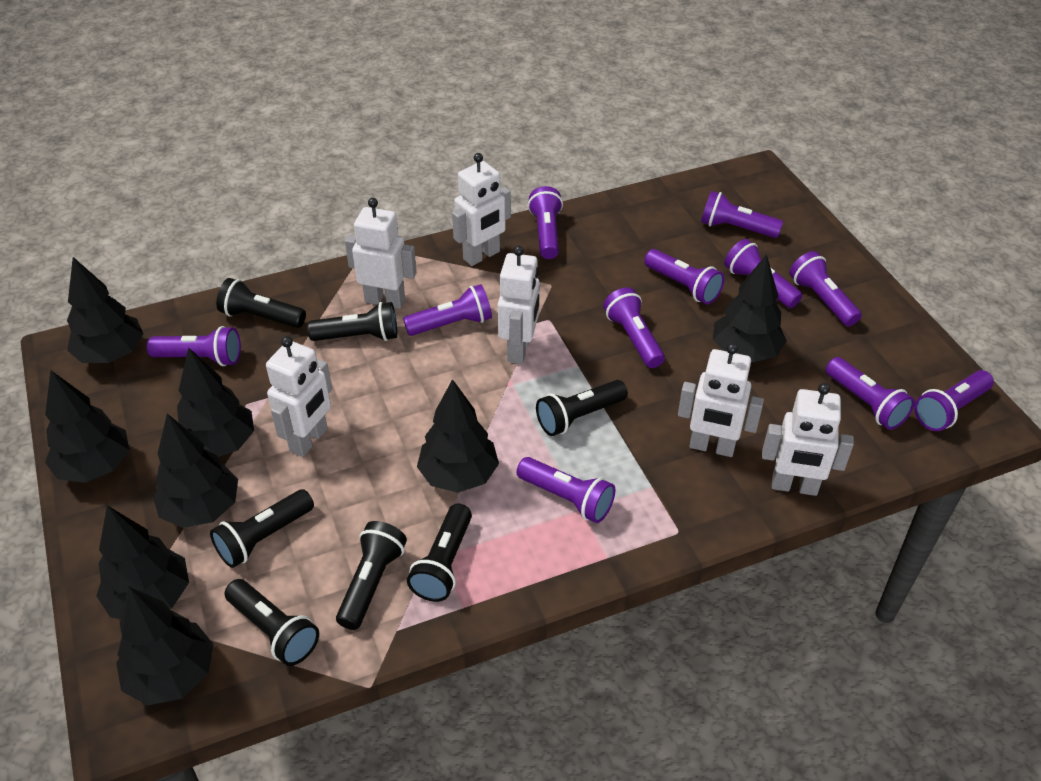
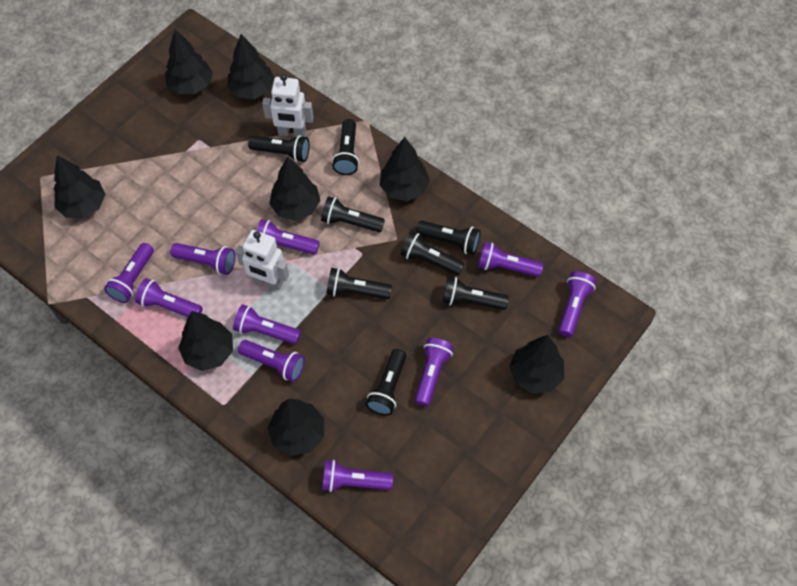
black flashlight: [210,489,314,568] [216,278,306,328] [225,579,319,666] [307,302,397,341] [336,521,407,630] [407,504,472,602] [536,380,628,436] = 7 -> [248,135,310,162] [321,196,385,232] [326,268,392,299] [332,119,359,175] [366,349,407,416] [400,231,465,275] [416,221,481,255] [443,277,509,310] = 8
purple flashlight: [147,326,241,366] [403,284,492,336] [517,457,615,523] [528,186,563,259] [603,287,665,368] [644,249,724,304] [701,191,783,238] [724,239,802,308] [789,251,862,327] [826,357,915,430] [914,370,994,431] = 11 -> [104,243,154,303] [135,278,203,317] [170,243,235,275] [233,304,301,344] [238,340,305,382] [257,219,320,255] [322,460,393,492] [415,338,454,406] [478,242,543,277] [558,271,596,337] = 10
white robot: [266,336,332,457] [345,198,417,309] [452,153,511,266] [498,245,540,364] [678,343,764,457] [762,383,854,496] = 6 -> [236,230,289,291] [262,74,314,137] = 2

